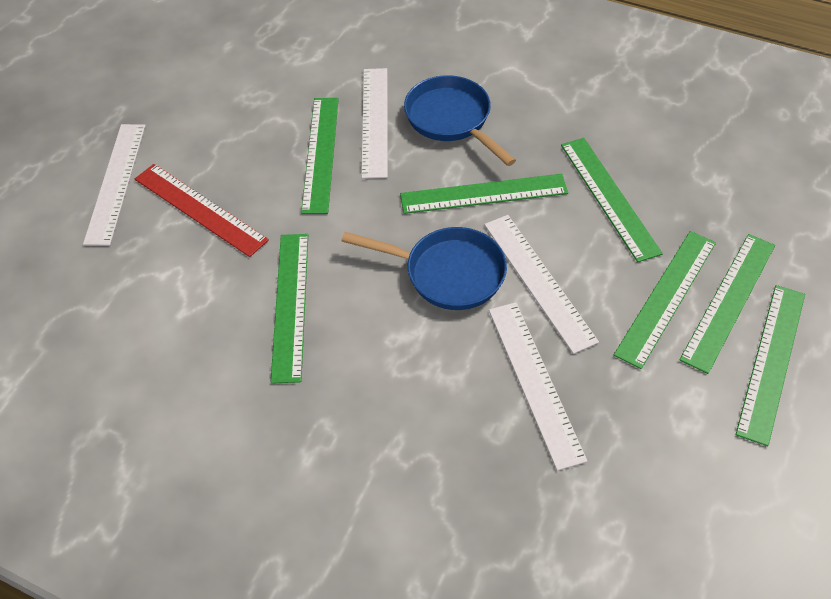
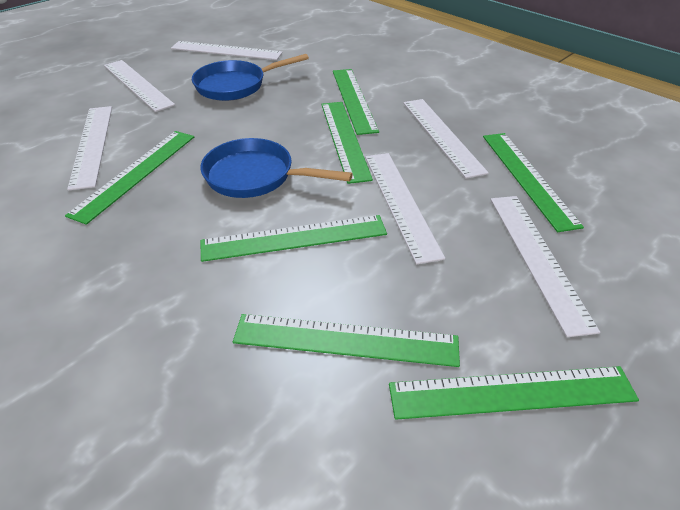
red ruler: [135,164,269,257] = 1 -> none = 0
white ruler: [83,124,146,246] [361,68,388,179] [484,215,599,354] [489,302,587,471] = 4 -> [67,106,112,191] [104,60,175,112] [171,41,283,60] [365,153,445,265] [403,99,489,179] [490,196,600,337] = 6

